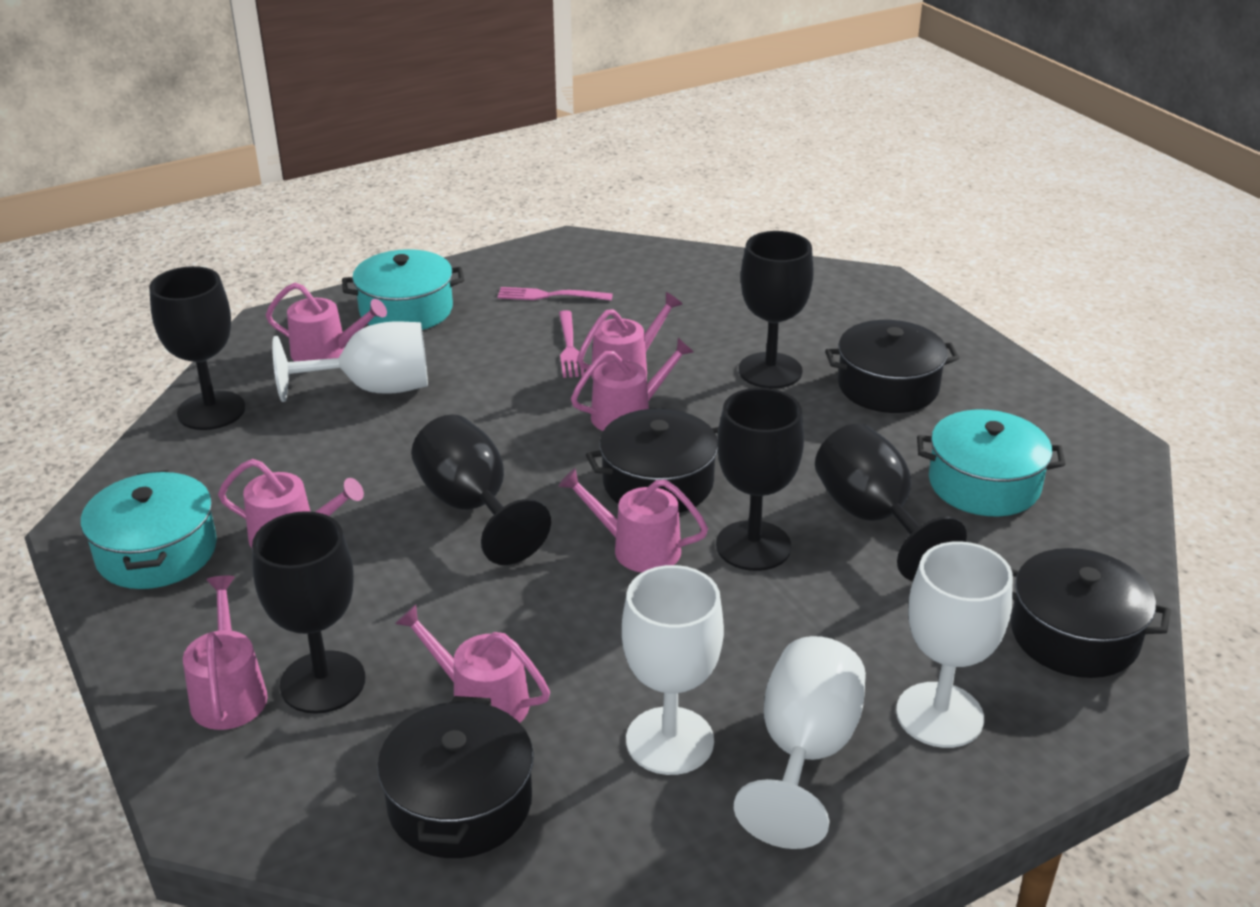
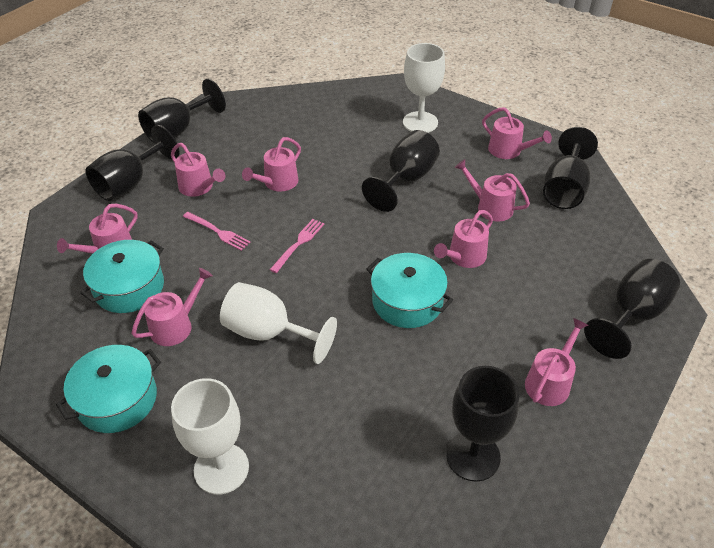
black pot: [377,696,534,858] [586,408,719,513] [825,320,960,413] [1011,548,1171,678] = 4 -> none = 0
pink watering can: [183,576,268,730] [218,459,364,548] [266,283,387,362] [395,604,550,723] [558,468,708,572] [571,338,694,431] [577,292,683,379] = 7 -> [57,204,138,254] [132,268,213,346] [171,143,225,197] [242,137,301,192] [434,210,493,268] [455,159,530,222] [482,107,552,159] [525,318,589,406] = 8
white goblet: [272,321,428,402] [622,565,724,775] [734,636,866,849] [896,541,1013,748] = 4 -> [171,378,249,495] [220,282,337,364] [403,43,445,133] = 3

